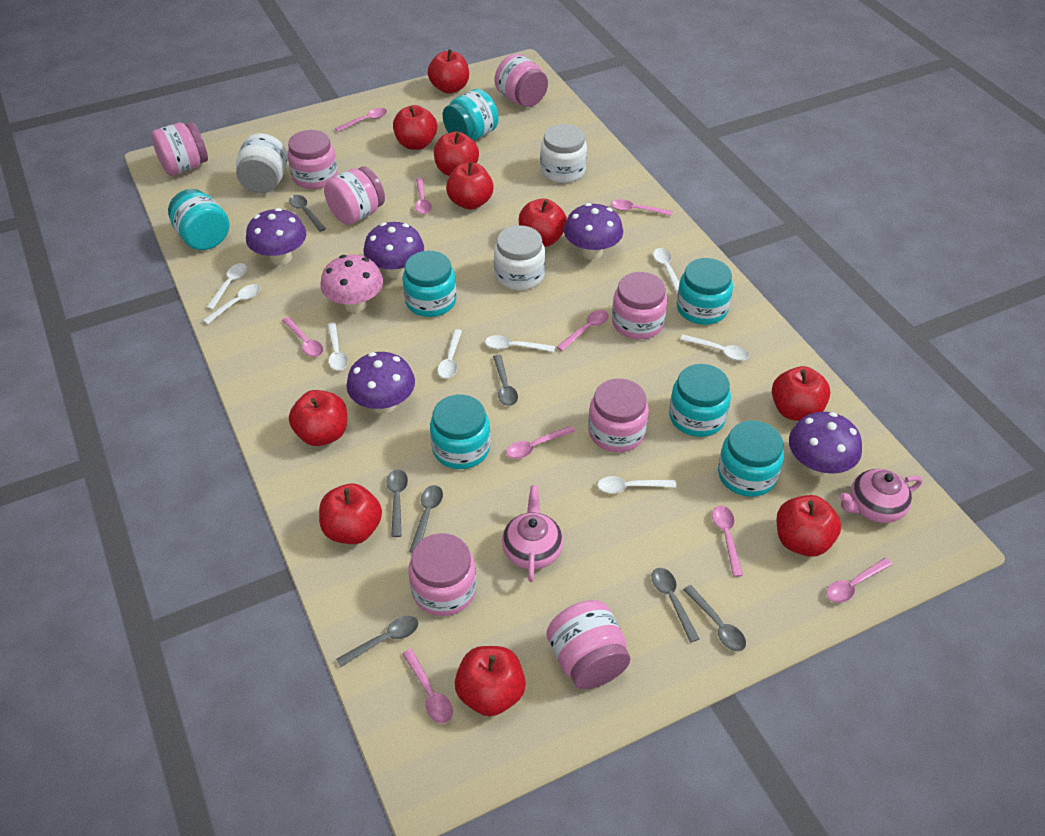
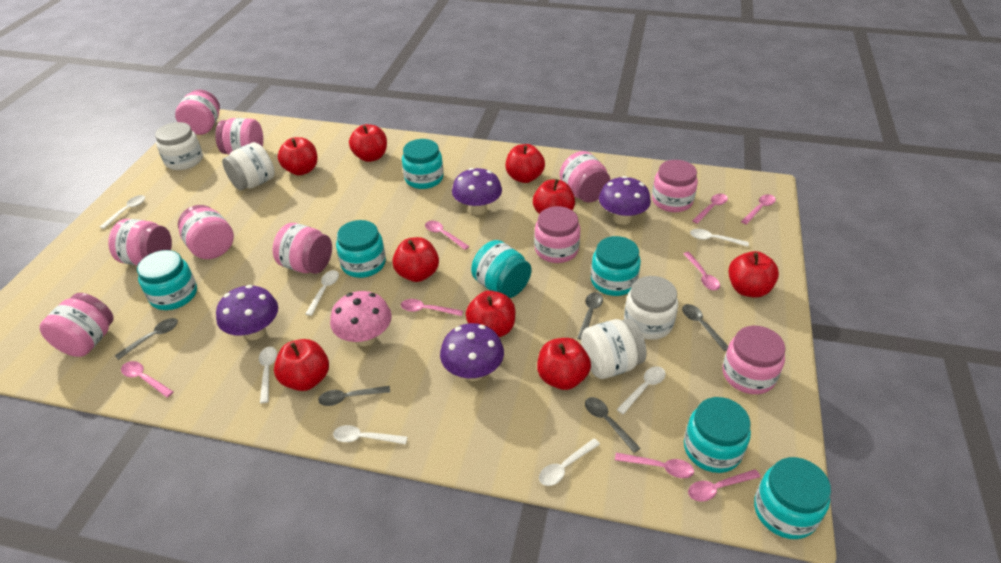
grey spoon: [289,195,326,232] [336,616,418,667] [386,469,408,537] [409,485,443,553] [493,355,518,406] [651,568,699,643] [683,585,746,651] = 7 -> [115,318,178,360] [318,386,390,406] [577,292,603,340] [585,397,640,453] [682,304,728,351] = 5
pink jar: [151,122,208,176] [287,130,338,189] [324,167,385,225] [409,533,477,616] [495,54,548,107] [546,600,630,689] [588,378,649,452] [612,272,667,339] = 8 -> [39,293,114,357] [108,219,172,266] [175,90,220,135] [178,205,234,259] [215,118,263,154] [273,223,332,274] [534,206,580,263] [560,151,610,203] [652,160,698,212] [722,325,785,394] = 10
pink spoon: [282,317,323,357] [335,108,387,132] [402,649,453,724] [415,178,432,214] [506,426,575,459] [557,310,609,351] [611,199,672,216] [712,505,743,577] [826,558,892,603] = 9 -> [121,361,173,398] [401,299,463,316] [425,221,470,250] [615,453,694,478] [683,252,720,290] [688,469,760,501] [692,194,728,224] [741,194,776,225] = 8
pink teapot: [502,485,563,582] [839,469,923,523] = 2 -> none = 0
purple mushroom: [246,208,306,265] [346,352,415,414] [363,222,424,278] [564,203,623,259] [789,412,862,476] = 5 -> [216,285,278,340] [440,323,504,381] [452,168,502,215] [599,176,651,225] = 4
red apple: [289,390,347,446] [319,484,382,544] [393,105,437,150] [428,49,469,93] [434,132,479,176] [446,162,494,210] [455,646,526,717] [519,198,567,247] [772,366,830,421] [777,495,841,557] = 10 -> [274,339,329,391] [278,137,318,175] [349,124,387,162] [392,237,439,282] [466,290,515,337] [506,144,545,183] [533,179,575,214] [537,338,591,390] [728,251,779,298] = 9
white jar: [236,133,288,193] [494,225,545,290] [540,124,587,183] = 3 -> [155,122,203,170] [222,142,275,190] [581,319,647,379] [624,276,678,340] = 4
white spoon: [203,284,261,324] [206,263,247,310] [328,323,348,370] [437,329,462,379] [485,335,555,352] [597,476,676,493] [653,248,680,294] [680,335,749,361] = 8 -> [100,195,145,229] [259,347,277,403] [306,270,339,316] [333,425,407,444] [539,438,600,486] [616,366,666,414] [690,229,749,247] = 7

